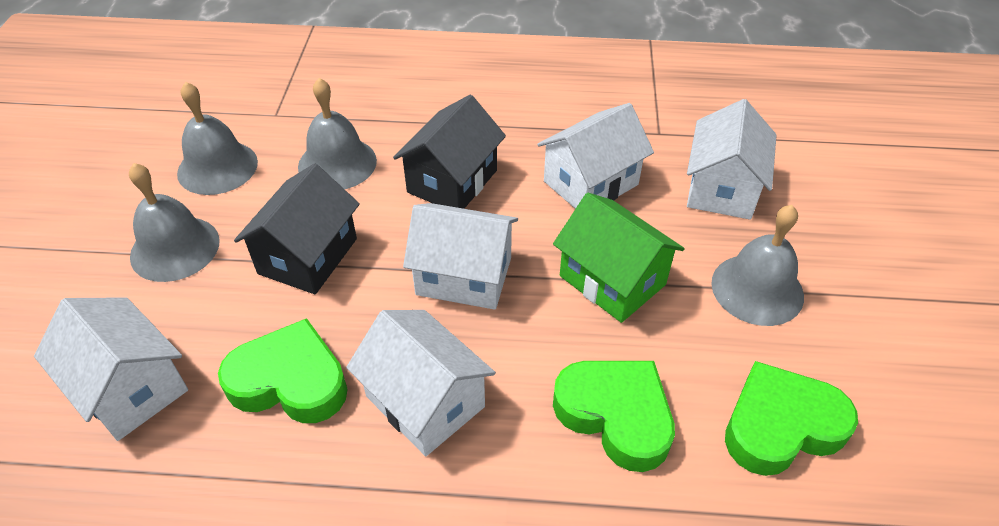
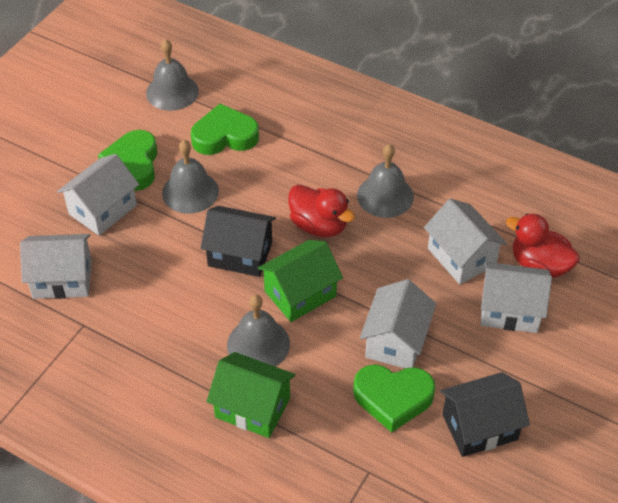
green house: [553,193,685,323] = 1 -> [206,352,295,438] [258,240,343,322] = 2
red duck: none = 0 -> [288,185,355,237] [506,213,580,278] = 2

